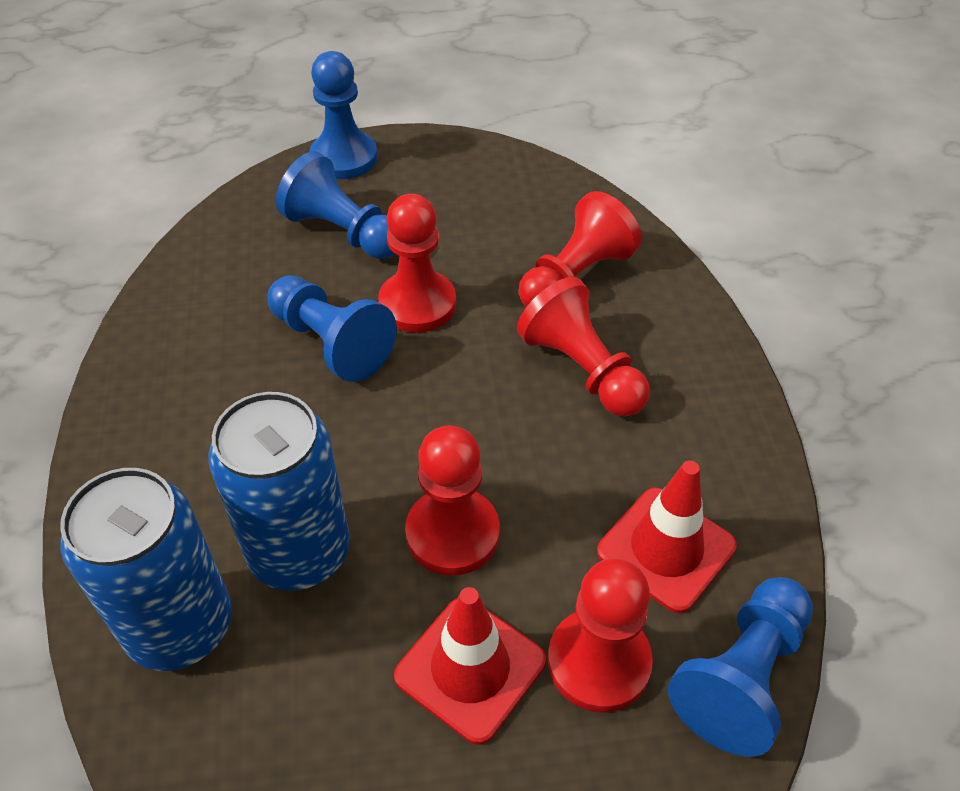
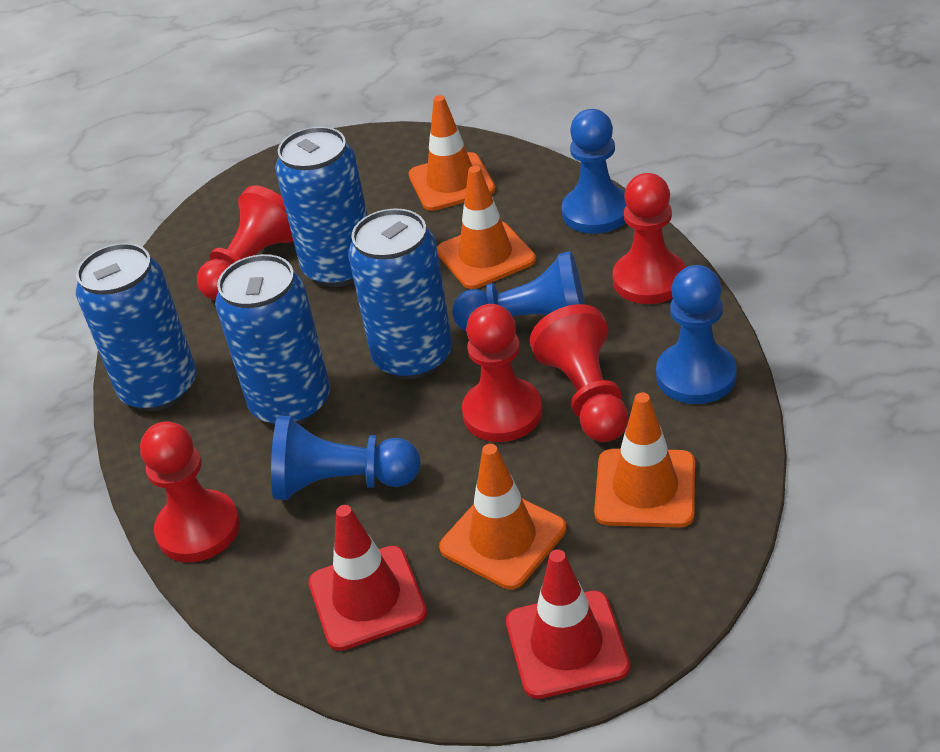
blue can: [60,468,232,671] [208,392,350,591] = 2 -> [76,243,196,411] [215,254,330,425] [275,127,368,287] [348,208,452,379] = 4
orange traffic cone: none = 0 -> [408,95,495,211] [437,166,536,289] [439,444,566,589] [594,392,695,527] = 4

